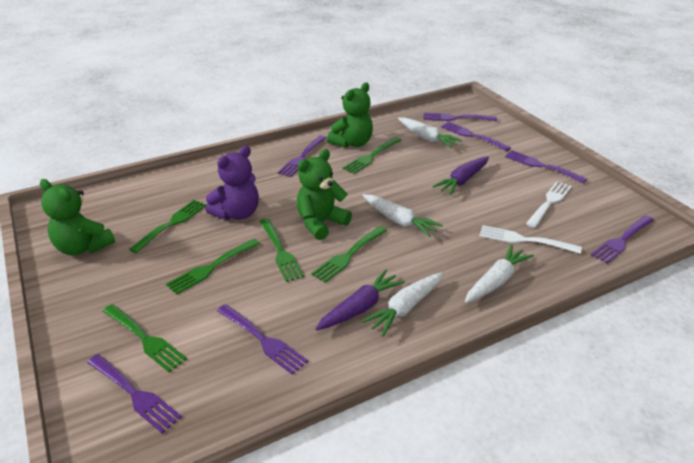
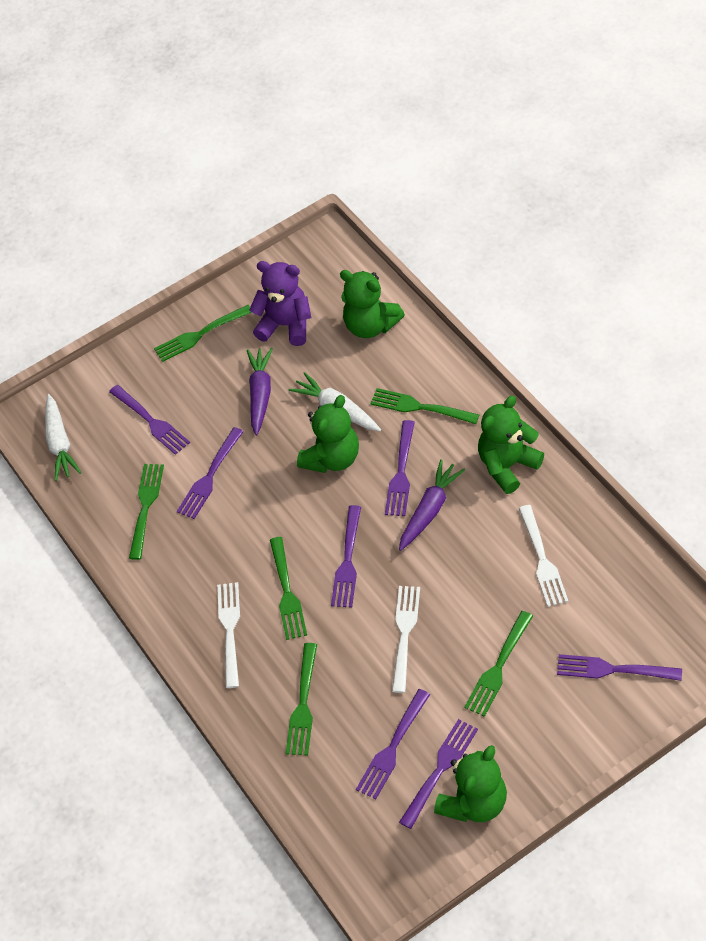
green teddy bear: [40,179,115,256] [296,149,352,240] [327,82,373,148] = 3 -> [297,395,359,473] [340,270,405,338] [434,745,507,822] [478,396,544,494] = 4
white carrot: [362,194,443,237] [362,272,443,336] [398,118,462,148] [465,245,534,303] = 4 -> [45,394,81,481] [289,372,381,431] = 2
white fork: [479,225,582,254] [526,181,572,228] = 2 -> [217,582,240,688] [392,586,420,693] [519,505,568,607] = 3

